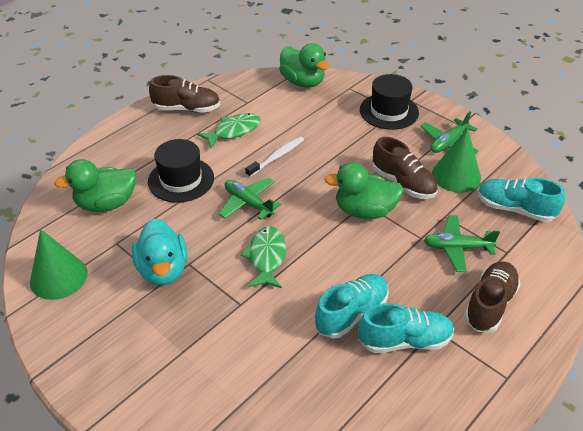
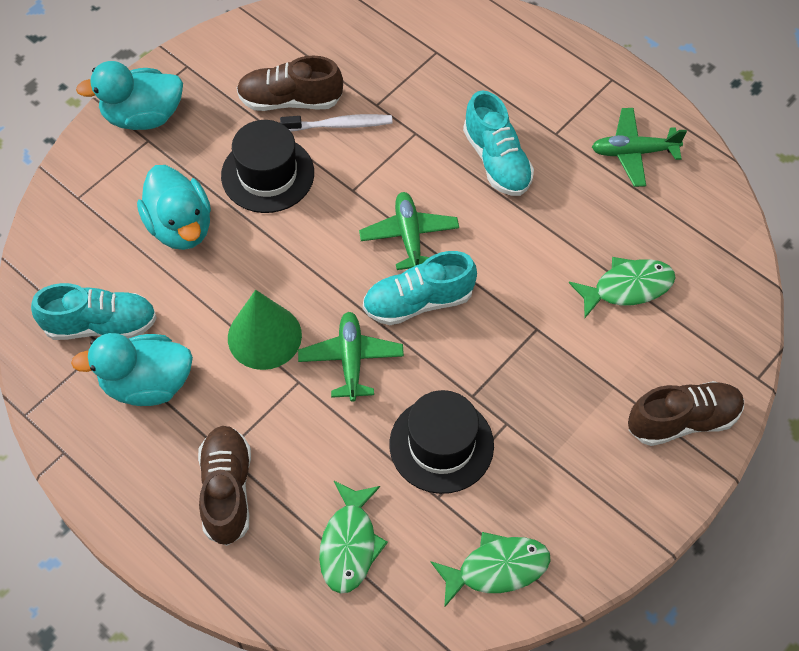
green cone: [30,229,88,300] [432,127,481,193] = 2 -> [228,290,302,370] = 1
green duck: [54,159,136,212] [279,43,330,88] [324,162,404,219] = 3 -> none = 0
green fish: [197,113,261,148] [241,226,286,288] = 2 -> [319,481,388,594] [431,532,551,608] [569,257,675,318] = 3
turquoise duck: [132,219,187,285] = 1 -> [71,333,193,406] [76,61,183,130] [137,165,211,250] = 3

